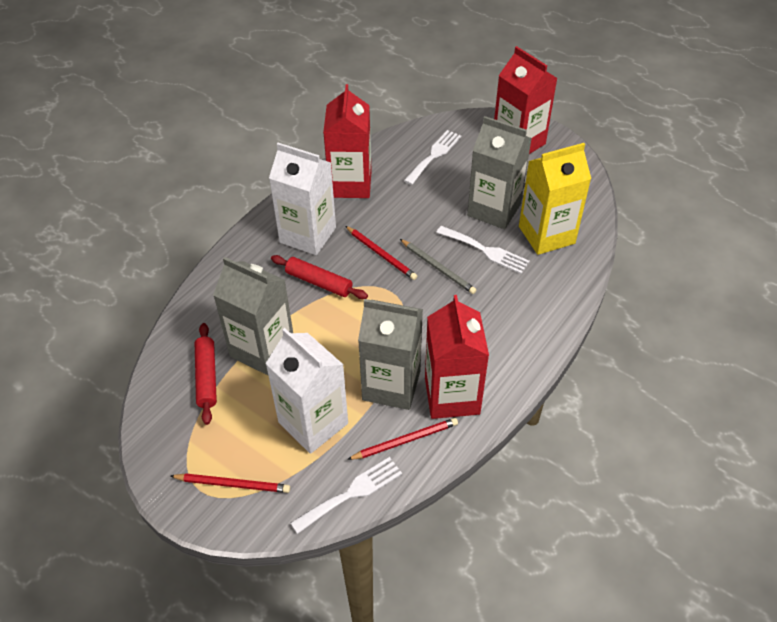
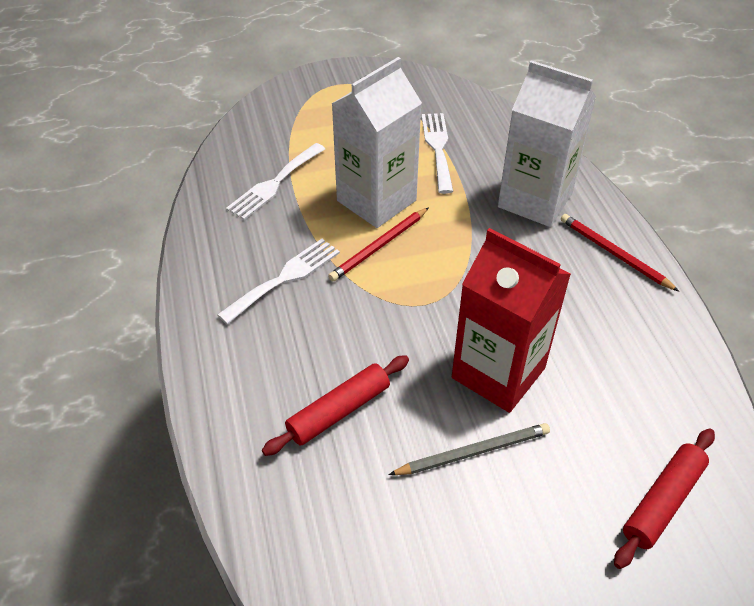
grey carton: [213,257,293,375] [358,299,423,410] [467,116,532,229] = 3 -> none = 0
red carton: [323,84,372,198] [425,295,489,419] [494,46,558,154] = 3 -> [452,228,571,413] = 1
red pencil: [171,473,290,493] [345,226,417,280] [347,418,458,460] = 3 -> [328,207,429,281] [561,214,679,291] = 2
yellow carton: [519,143,591,255] = 1 -> none = 0

